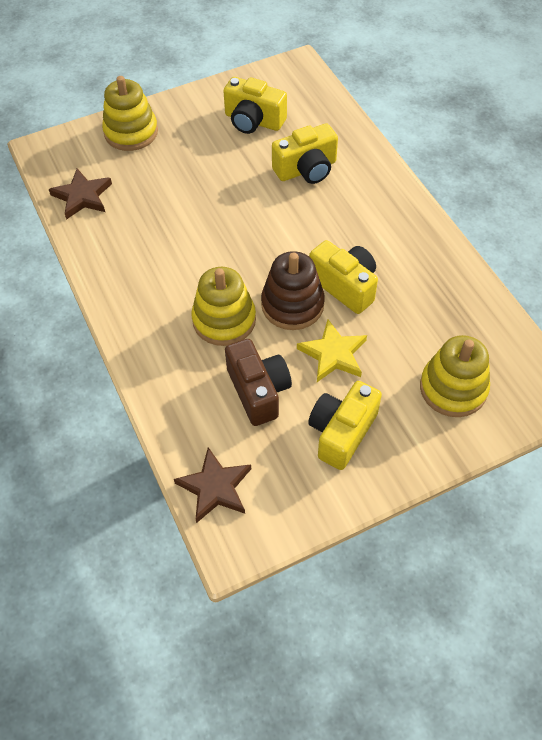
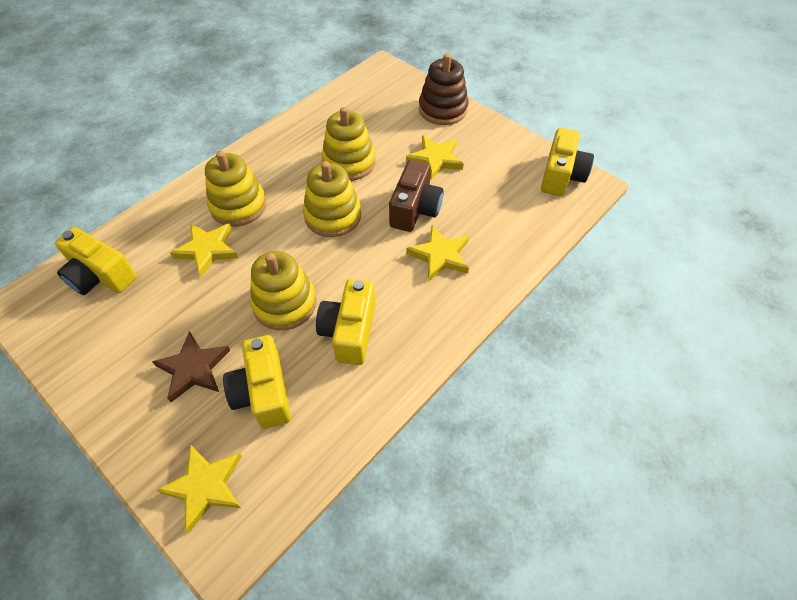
brown star: [49,168,112,220] [174,447,251,523] = 2 -> [152,331,231,402] = 1
yellow stacking toy: [102,76,158,151] [191,267,256,346] [420,335,490,417] = 3 -> [205,151,267,227] [250,251,317,330] [303,161,361,237] [322,107,376,181] = 4
yellow star: [297,319,367,382] = 1 -> [156,445,242,533] [170,223,238,277] [406,135,464,181] [406,225,469,282] = 4

